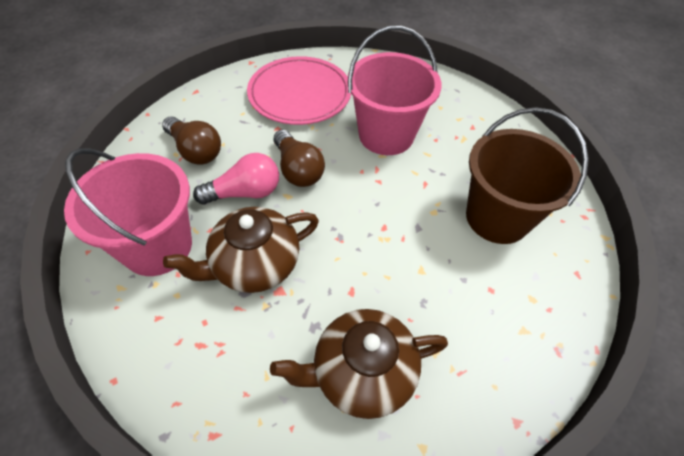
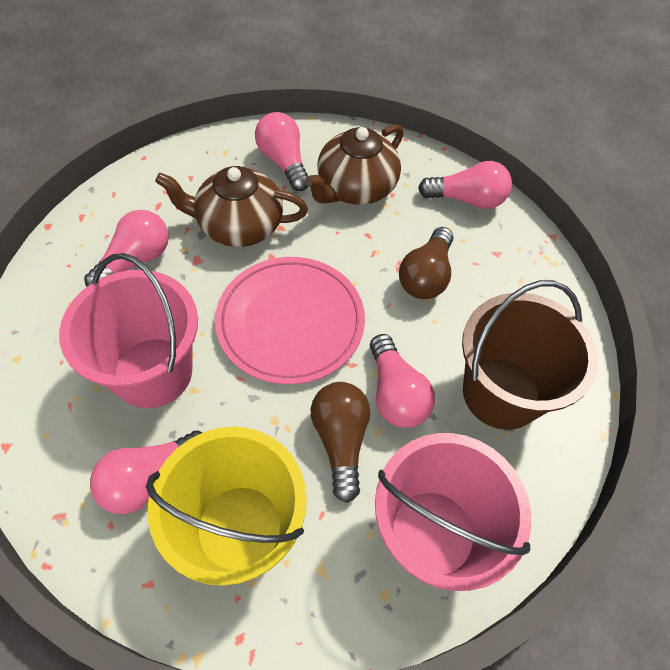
pink light bulb: [193,153,279,204] = 1 -> [84,210,169,287] [90,431,202,514] [255,112,308,191] [370,334,435,428] [418,161,512,209] = 5
yellow bucket: none = 0 -> [146,427,307,586] = 1

